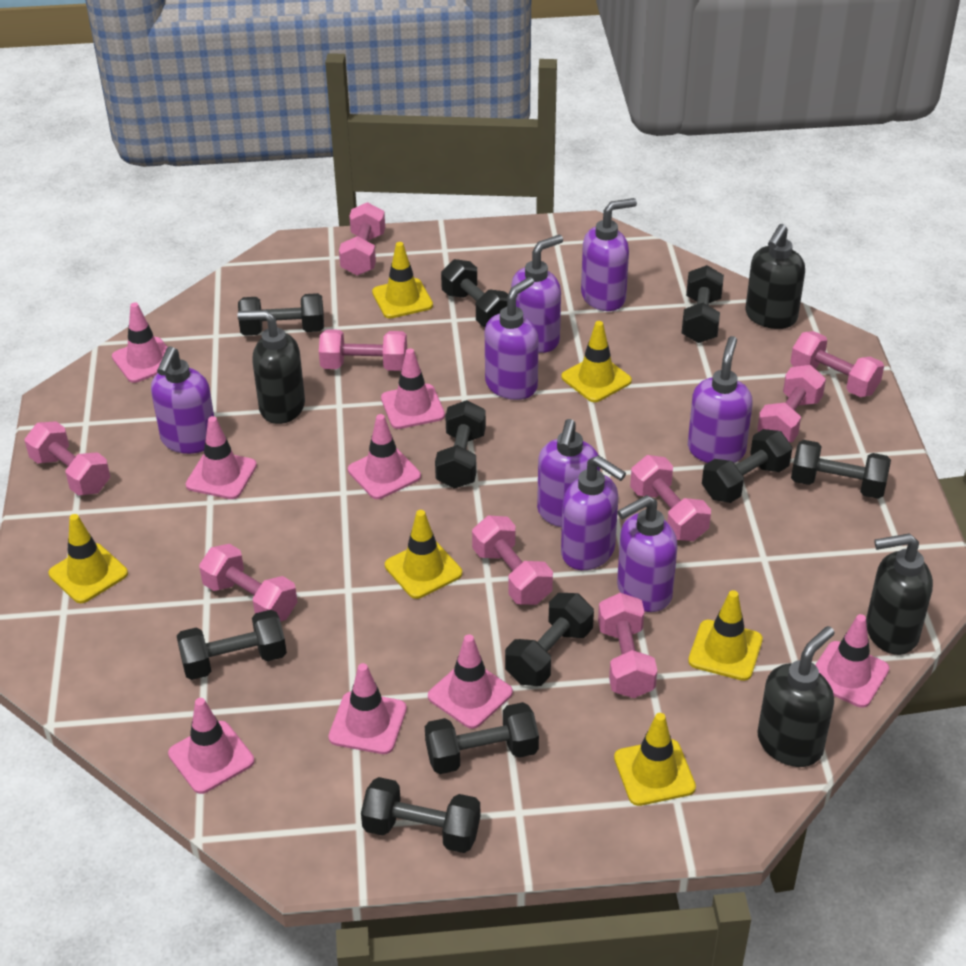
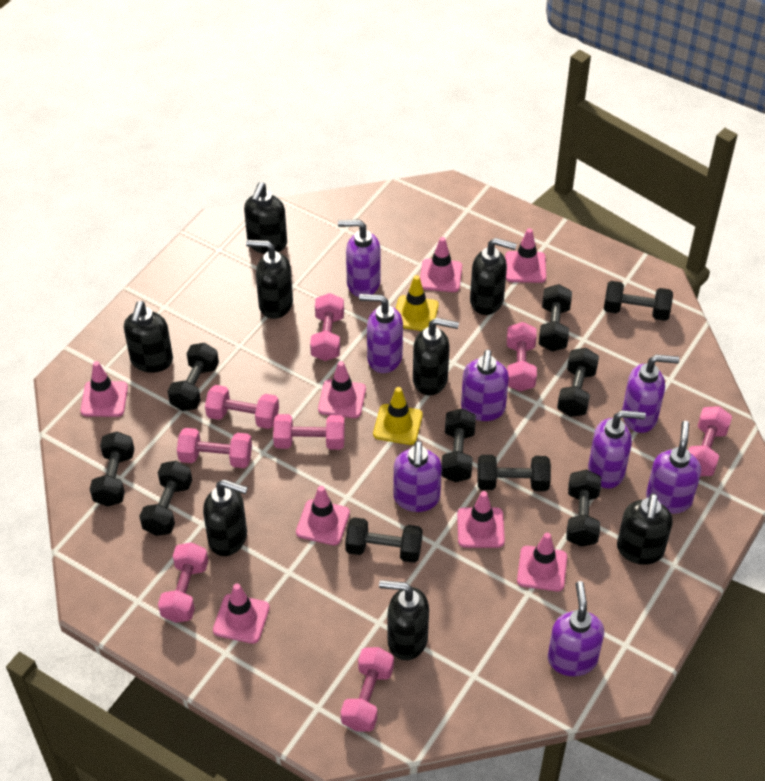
black soap dispenser: [237,310,305,424] [745,224,805,329] [757,626,835,767] [866,533,933,655] = 4 -> [124,301,173,373] [203,479,248,556] [244,182,287,254] [246,240,293,319] [379,580,429,660] [413,318,459,395] [470,238,517,315] [617,493,673,565] = 8
pink dumbbell: [25,421,110,496] [199,544,297,622] [319,329,407,371] [339,202,385,276] [472,515,553,605] [598,593,657,698] [630,455,711,541] [757,365,826,442] [790,331,884,397] = 9 -> [158,542,208,623] [177,428,252,468] [205,385,279,429] [273,414,345,450] [310,293,344,361] [341,647,394,731] [507,322,537,392] [688,406,732,476] = 8
yellow traffic cone: [48,514,128,603] [372,242,433,318] [385,510,462,599] [561,321,632,402] [614,713,696,806] [688,590,763,681] = 6 -> [373,387,423,445] [396,275,439,331] = 2

